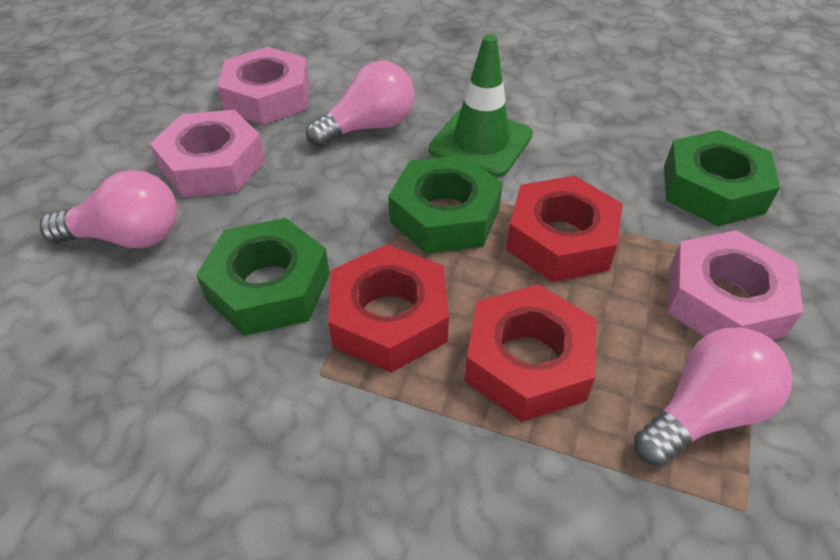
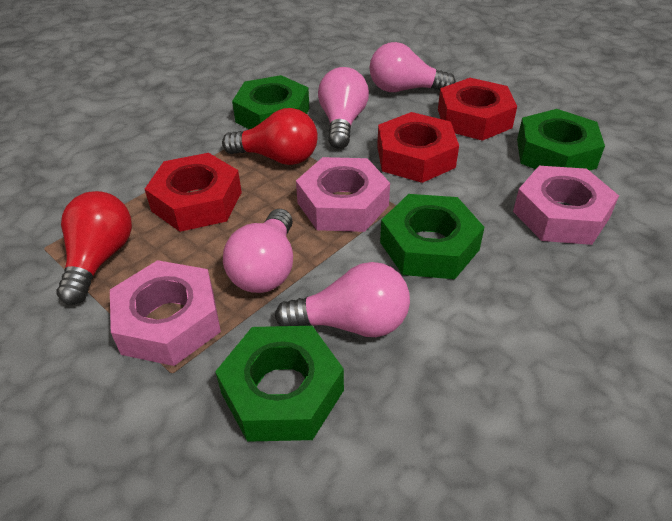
green nut: [196,218,330,336] [388,155,503,254] [664,130,780,226] = 3 -> [215,326,344,442] [232,75,310,129] [380,194,485,279] [517,109,605,171] = 4
green traffic cone: [429,34,533,177] = 1 -> none = 0
pink light bulb: [40,170,177,248] [306,61,414,147] [634,327,792,467] = 3 -> [223,209,293,293] [275,262,410,337] [318,67,369,149] [369,42,456,92] = 4
red light bulb: none = 0 -> [56,191,132,305] [222,108,318,165] = 2

